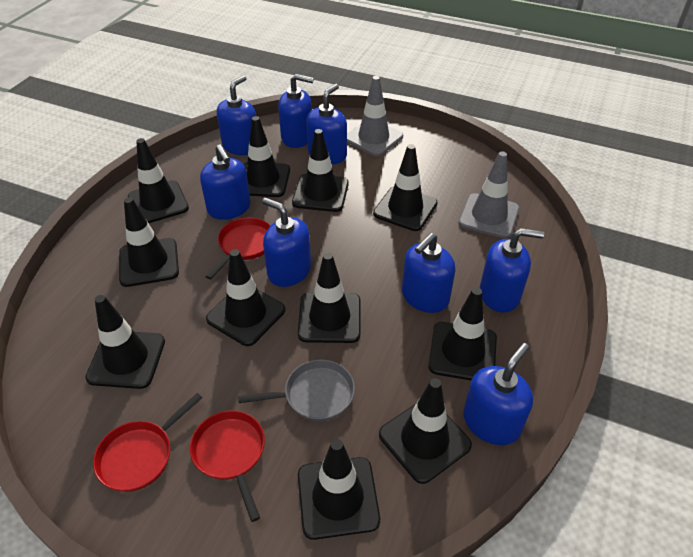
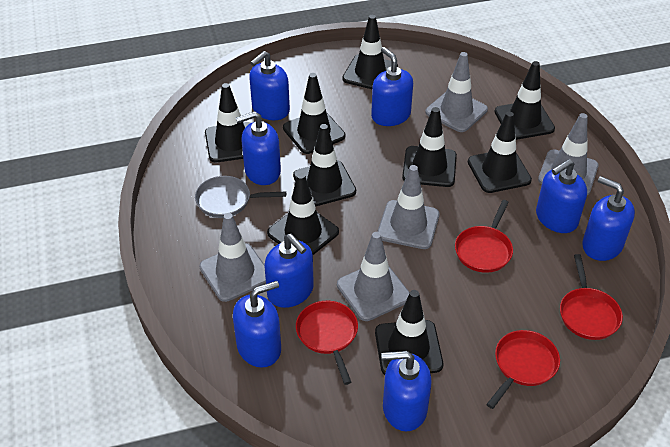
black traffic cone: [85,295,165,389] [119,197,179,287] [128,138,189,223] [206,249,285,346] [243,116,290,197] [292,129,349,212] [298,253,360,343] [298,439,380,540] [373,144,438,231] [379,378,472,484] [428,287,497,380] = 11 -> [205,83,251,162] [267,173,339,255] [283,73,345,154] [293,124,356,207] [342,15,398,89] [375,290,443,375] [402,107,457,187] [468,111,532,193] [495,61,555,140] = 9
grey traffic cone: [347,76,403,156] [459,151,519,238] = 2 -> [199,213,266,302] [337,232,410,321] [377,165,439,249] [425,52,488,132] [538,113,598,195] = 5
red pan: [93,393,202,492] [190,410,265,522] [206,217,271,280] = 3 -> [296,301,358,385] [455,200,513,273] [486,330,560,409] [560,254,623,340] = 4

